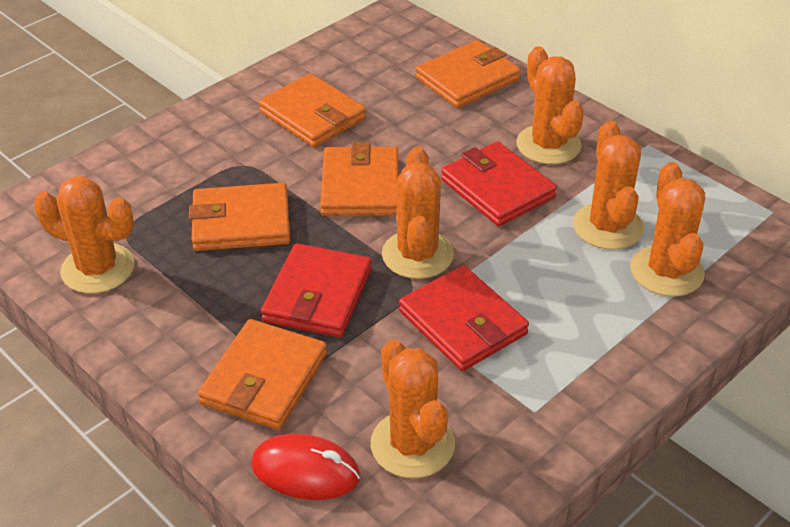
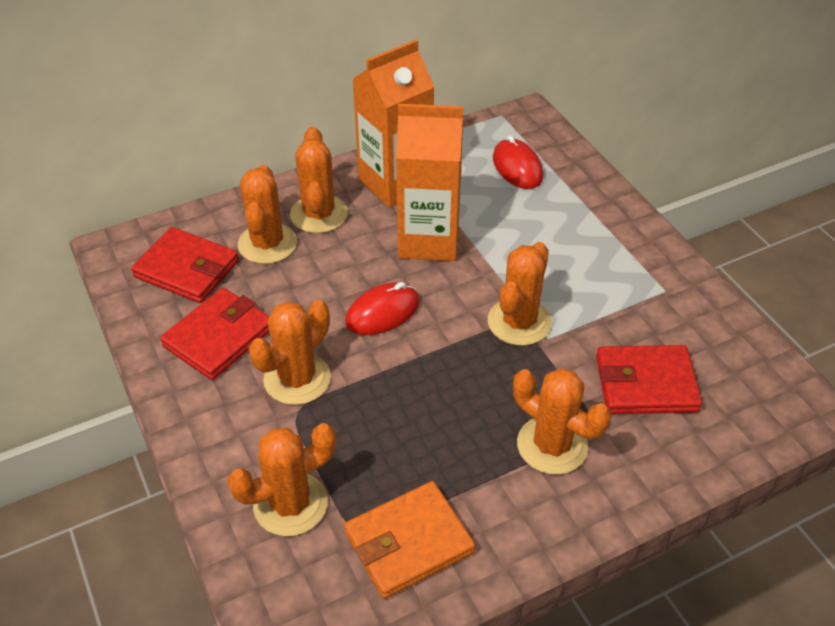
orange carton: none = 0 -> [352,40,435,208] [396,104,463,261] = 2
orange wallet: [189,183,290,251] [198,319,327,430] [259,73,366,147] [320,142,398,216] [416,40,520,108] = 5 -> [344,481,475,599] = 1
red mouse: [251,434,360,500] = 1 -> [345,282,419,335] [493,135,543,189] = 2

